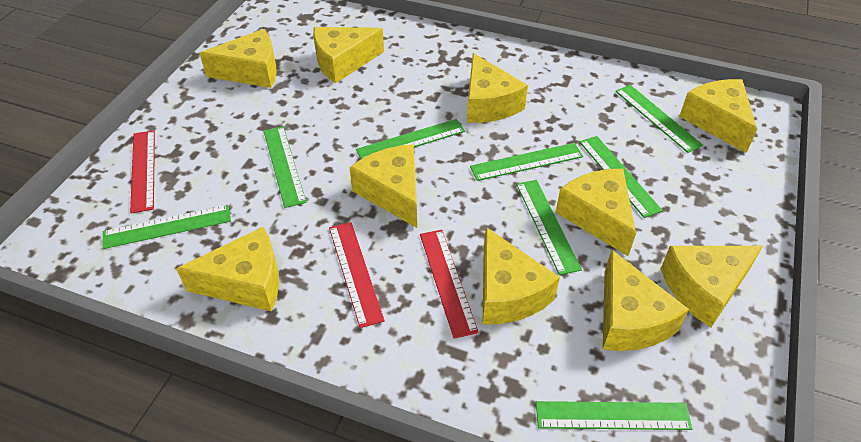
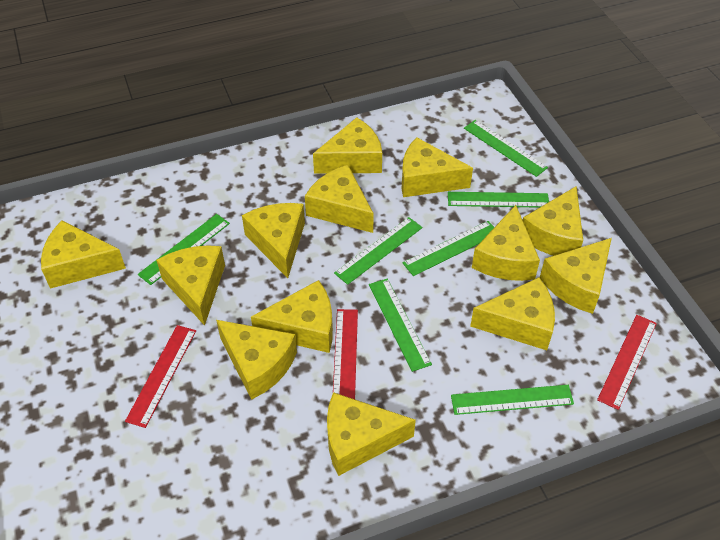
green ruler: [103,205,231,249] [264,126,306,208] [356,119,465,159] [470,143,583,181] [516,180,582,275] [536,401,693,430] [579,136,663,218] [615,85,703,153] = 8 -> [138,214,230,285] [334,217,423,285] [369,279,432,372] [403,221,494,276] [448,192,549,208] [451,385,574,415] [464,120,548,177] = 7
yellow cheese: [176,227,279,312] [199,29,277,88] [313,27,384,83] [350,144,417,228] [467,53,528,123] [483,227,560,325] [555,169,636,256] [603,249,689,351] [661,246,763,327] [679,79,757,153] = 10 -> [41,221,126,289] [156,245,225,326] [216,320,297,400] [242,203,305,278] [251,280,333,353] [305,165,374,233] [313,117,382,174] [327,392,416,476] [401,137,473,197] [470,277,555,350] [472,205,540,281] [523,186,583,256] [540,238,612,314] = 13

